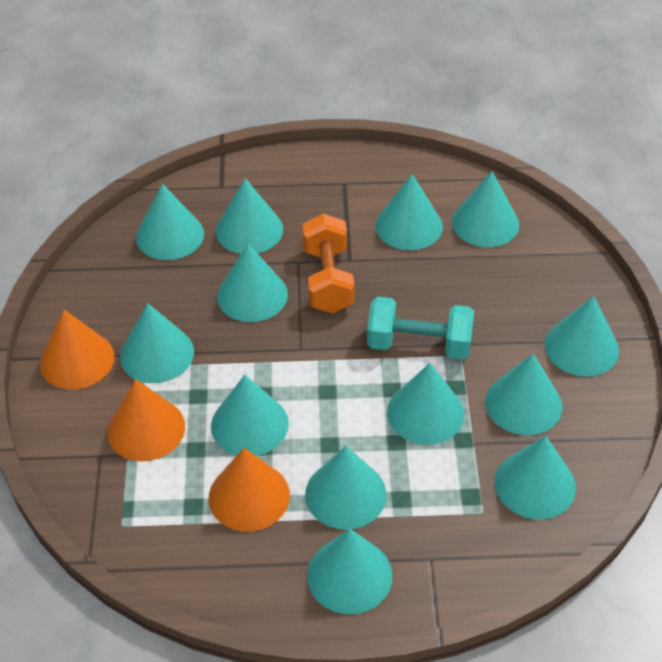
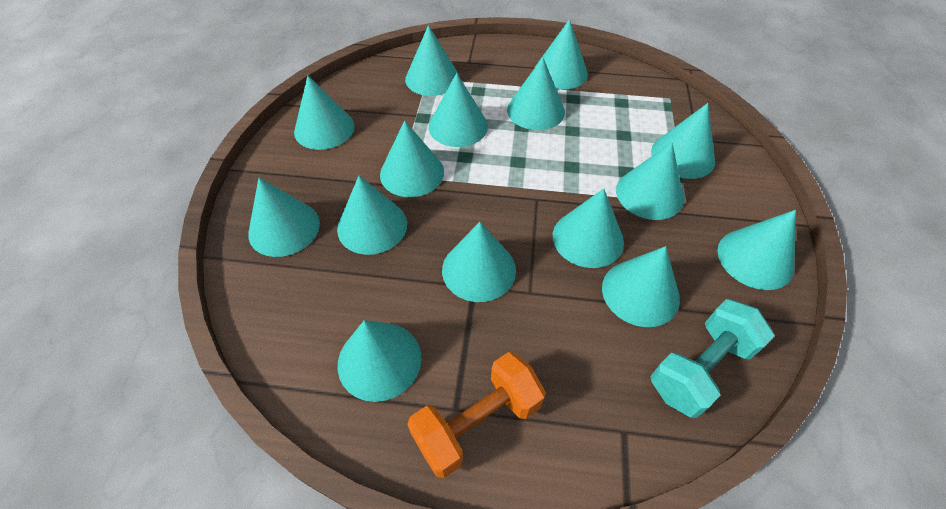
orange cone: [40,309,115,389] [107,379,185,462] [209,448,290,532] = 3 -> none = 0
turquoise cone: [120,303,194,383] [136,184,204,260] [211,375,289,456] [216,178,283,254] [217,244,288,322] [305,446,387,530] [307,529,392,614] [375,174,443,250] [387,363,464,445] [452,171,519,247] [485,354,563,435] [494,436,576,519] [544,296,619,377] = 13 -> [248,178,320,257] [294,75,355,150] [337,176,407,255] [338,320,421,402] [380,120,444,197] [405,25,460,96] [429,73,488,147] [442,222,516,302] [507,57,565,130] [535,19,588,90] [553,189,624,268] [602,246,680,327] [616,142,684,220] [651,103,715,179] [717,210,796,290] = 15

